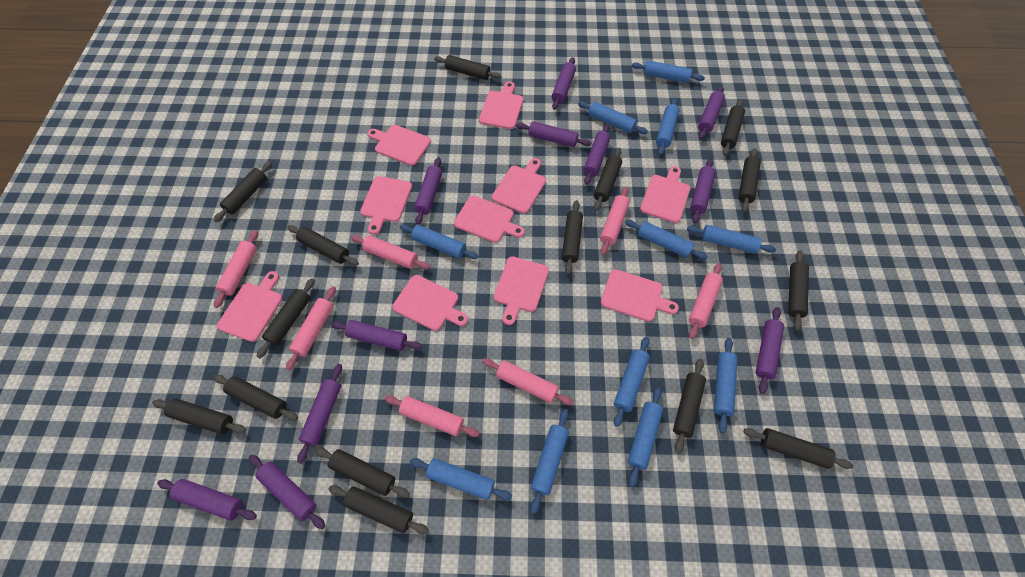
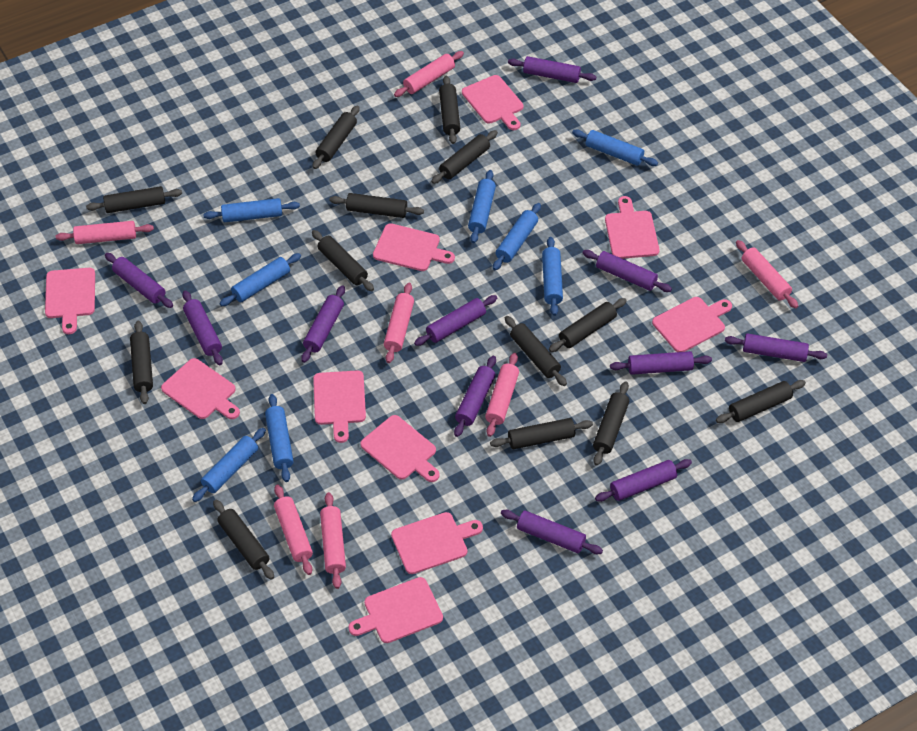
black rolling pin: [152,398,246,434] [213,161,272,222] [213,375,298,421] [257,278,315,358] [287,225,359,266] [315,448,410,498] [329,485,429,534] [434,55,502,80] [562,200,583,275] [594,148,622,211] [673,359,706,454] [721,100,745,156] [738,148,761,212] [743,428,853,469] [788,251,809,331] = 15 -> [86,186,182,213] [130,321,153,404] [213,500,274,580] [312,105,359,169] [312,230,374,291] [329,193,424,218] [431,130,498,184] [439,76,460,144] [490,418,593,449] [505,316,567,386] [549,298,627,352] [593,381,629,466] [716,380,806,423] = 13
blue rolling pin: [400,224,478,259] [410,458,512,500] [530,409,569,514] [578,101,648,134] [614,337,650,427] [625,220,708,260] [628,387,663,487] [632,61,705,83] [656,98,680,155] [687,225,776,254] [714,338,738,433] = 11 -> [192,428,266,502] [203,198,300,222] [220,253,301,306] [265,394,294,482] [468,170,496,243] [493,203,541,270] [542,237,563,316] [572,129,658,166] = 8

